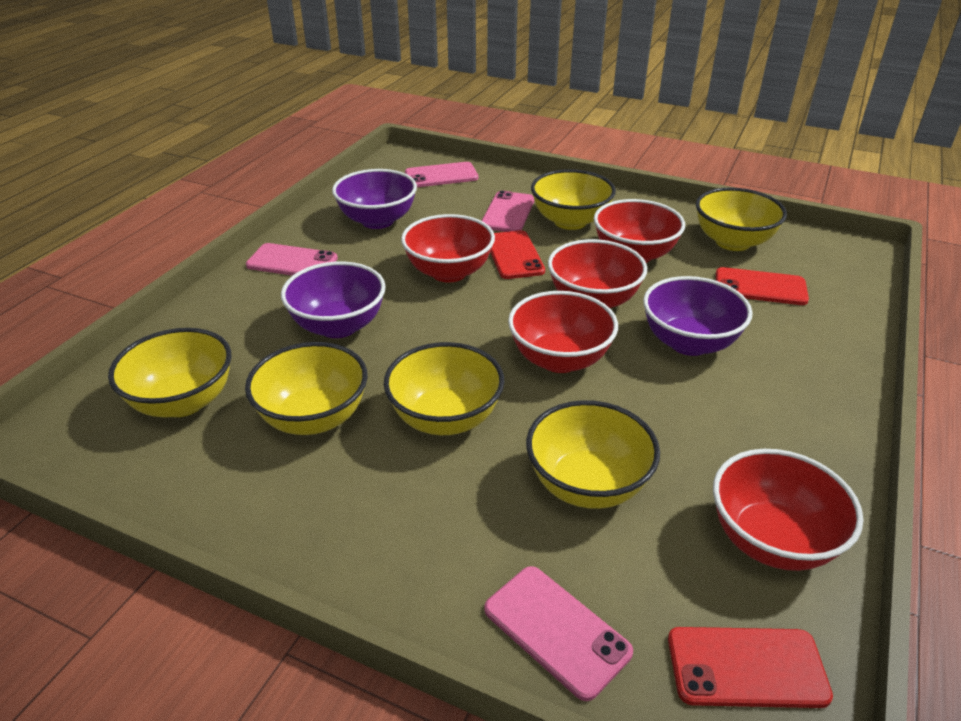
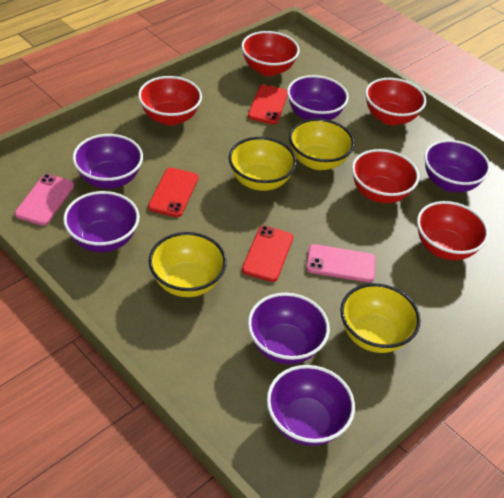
pink phone: [246,243,338,276] [405,162,478,187] [482,191,534,232] [484,566,633,701] = 4 -> [15,174,74,226] [306,244,376,283] = 2
purple bowl: [281,261,386,338] [332,169,417,229] [643,276,753,356] = 3 -> [63,191,139,252] [73,134,143,189] [248,293,330,364] [267,365,355,446] [287,75,349,120] [424,140,491,192] = 6
yellow bowl: [108,328,232,418] [245,342,368,435] [384,342,505,435] [526,400,660,509] [531,169,616,230] [696,188,787,251] = 6 -> [149,232,227,297] [229,137,297,191] [289,118,355,170] [340,283,421,353] = 4

